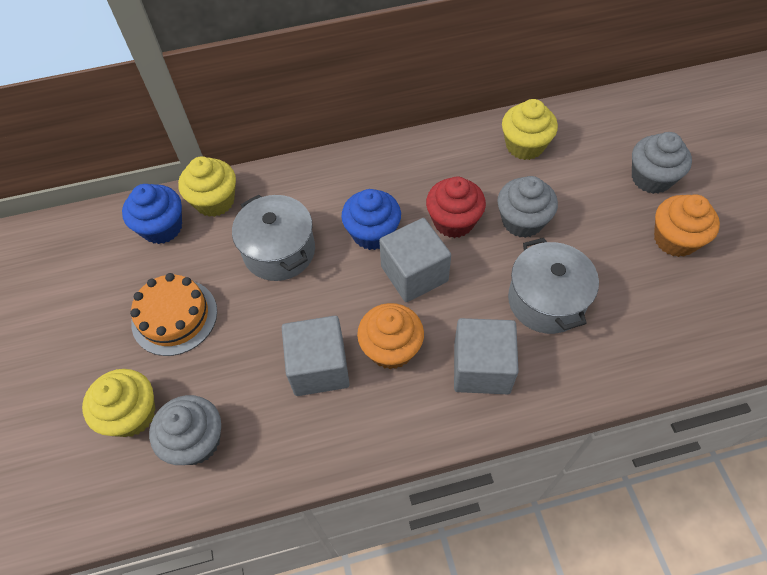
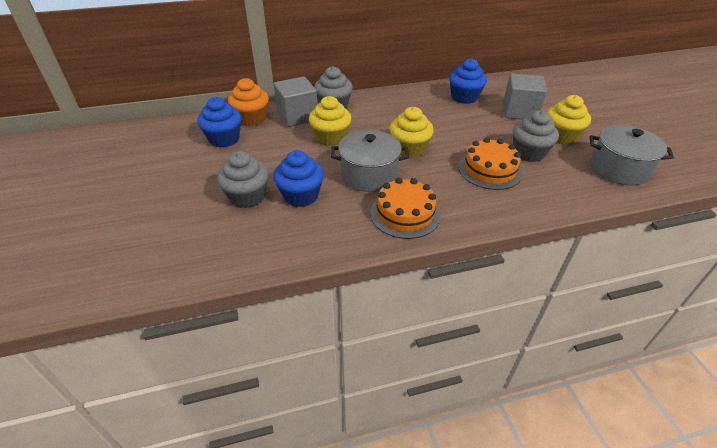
blue cupcake: [122,184,182,244] [341,189,401,250] = 2 -> [197,97,242,147] [273,150,324,207] [449,58,487,104] = 3
grey cube: [282,316,350,396] [379,218,451,302] [454,318,519,394] = 3 -> [274,76,318,127] [503,73,547,120] = 2
orange cake: [130,273,217,356] = 1 -> [370,178,441,239] [458,138,523,190] = 2
orange cupcake: [357,303,424,369] [654,194,720,257] = 2 -> [228,78,269,126] = 1
red cupcake: [426,177,486,238] = 1 -> none = 0

